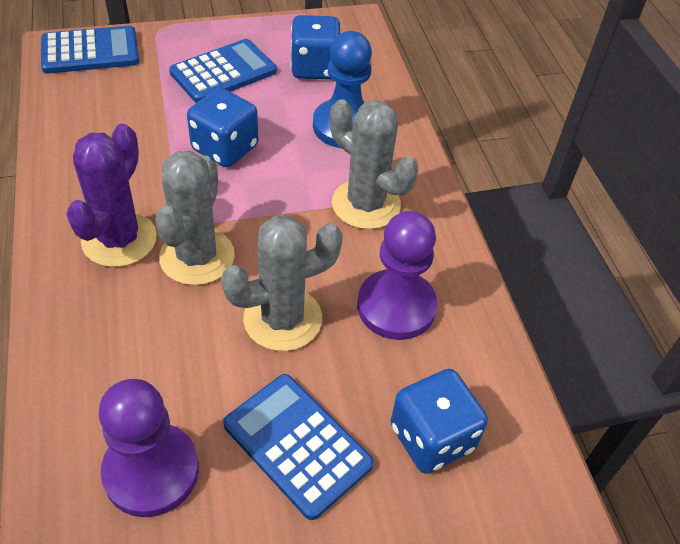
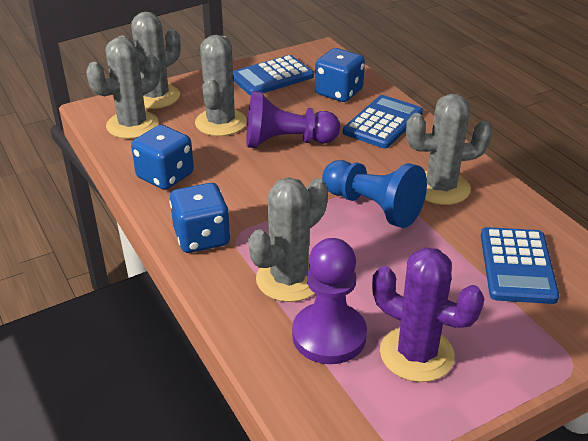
grey cactus: [155,151,235,285] [221,215,343,351] [330,99,418,229] = 3 -> [86,37,160,139] [119,11,181,109] [195,35,247,136] [248,177,328,302] [406,94,493,205] = 5

